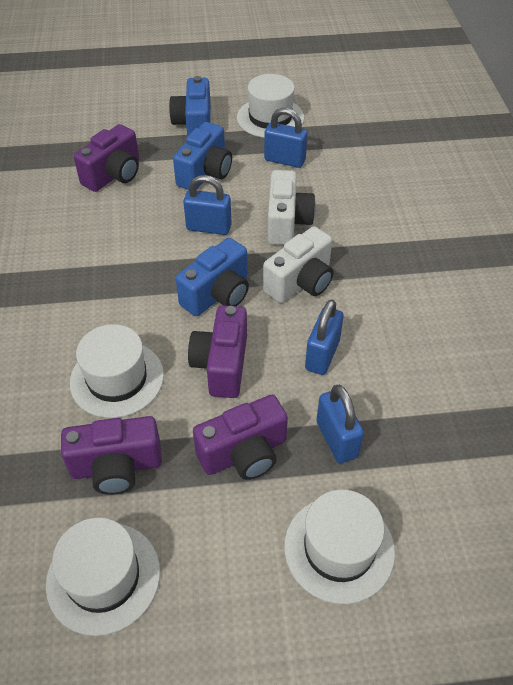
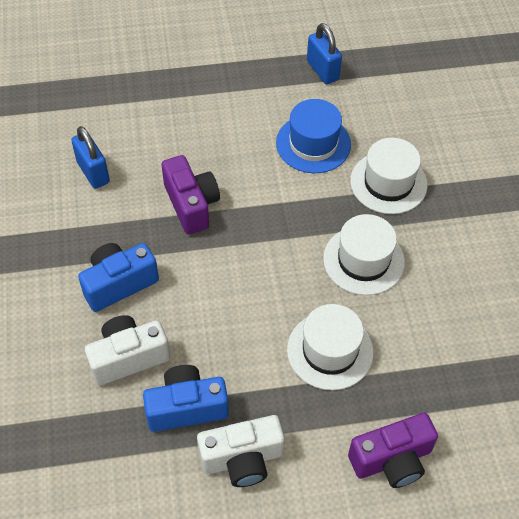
blue camera: [169,76,211,137] [173,122,232,190] [176,238,249,316] = 3 -> [78,243,159,312] [143,365,229,432] = 2
blue hat: none = 0 -> [276,99,351,173] = 1
blue padlock: [183,175,232,235] [264,108,308,168] [305,299,344,375] [317,385,364,463] = 4 -> [71,126,110,189] [307,23,342,84] = 2
purple camera: [61,416,162,495] [74,124,139,192] [188,305,247,398] [193,395,288,480] = 4 -> [162,155,220,235] [348,413,438,488] = 2
white hat: [46,518,160,636] [70,324,164,418] [237,74,304,138] [284,490,395,604] = 4 -> [287,304,373,390] [323,214,405,295] [350,138,428,214] = 3

